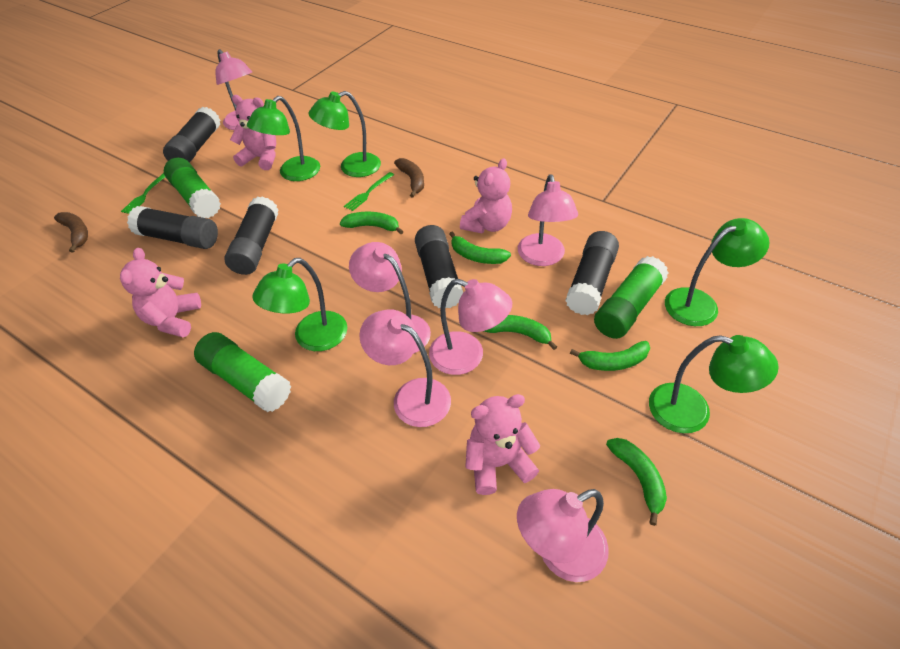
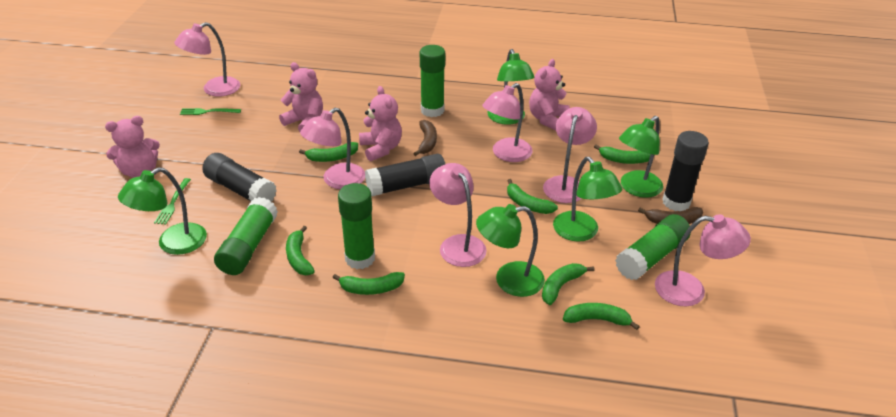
black glue stick: [127,206,218,249] [163,107,220,163] [224,196,279,275] [415,225,463,308] [565,231,619,315] = 5 -> [202,153,277,201] [365,154,445,197] [662,131,709,211] = 3
green banana: [340,212,404,234] [449,231,511,264] [484,315,557,350] [570,341,650,371] [606,438,667,526] = 5 -> [286,226,315,275] [299,142,358,162] [333,272,405,295] [507,179,558,214] [542,263,595,305] [563,303,640,330] [594,144,651,164] = 7
green glue stick: [164,157,221,218] [194,332,291,412] [594,256,669,339] = 3 -> [214,197,278,275] [338,183,375,269] [420,45,445,117] [615,214,691,280] = 4

